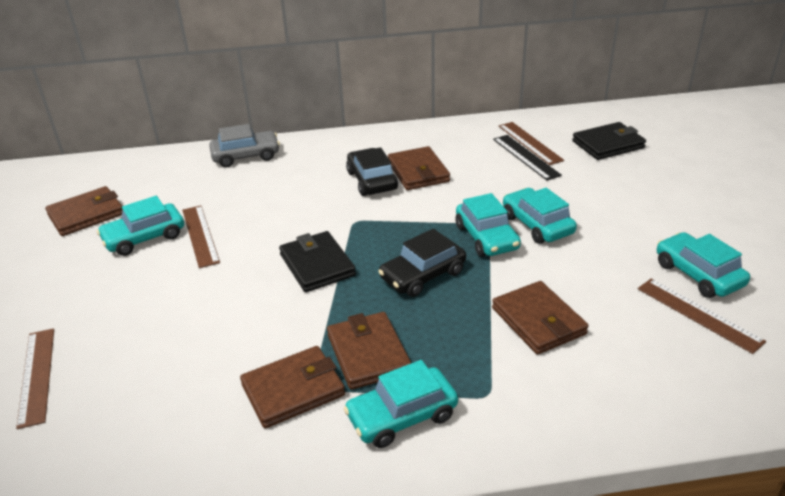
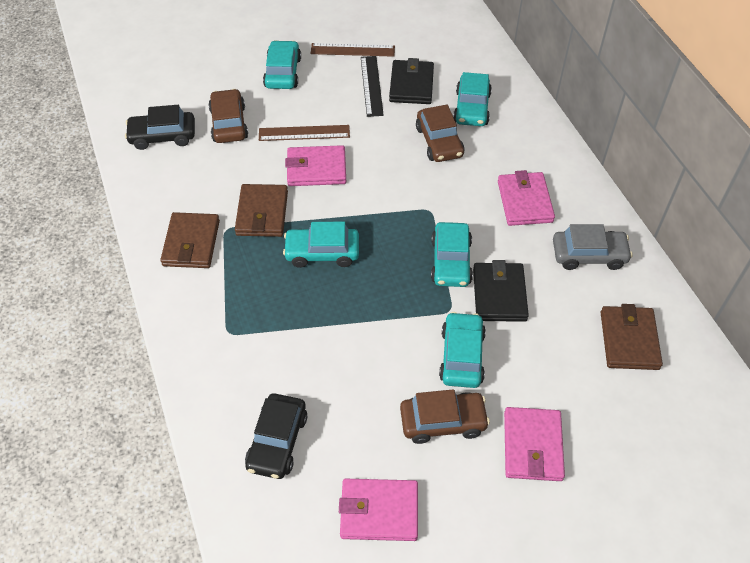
brown car: none = 0 -> [208,89,248,143] [400,389,490,444] [416,105,465,162] = 3
brown ruler: [16,328,54,429] [182,206,220,268] [499,122,564,165] [638,279,766,354] = 4 -> [259,125,350,141] [311,43,395,57] = 2
brown wallet: [45,186,123,236] [240,346,345,428] [327,312,411,390] [388,146,450,190] [492,281,589,355] = 5 -> [160,212,220,268] [235,184,288,237] [601,304,663,370] = 3
pink wallet: none = 0 -> [285,145,346,186] [339,479,418,541] [498,170,555,226] [504,407,565,481] = 4

